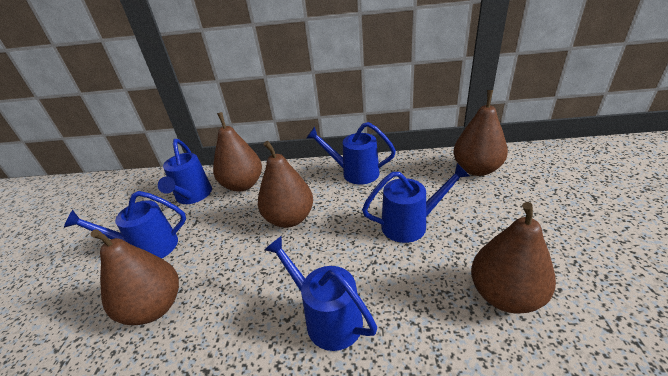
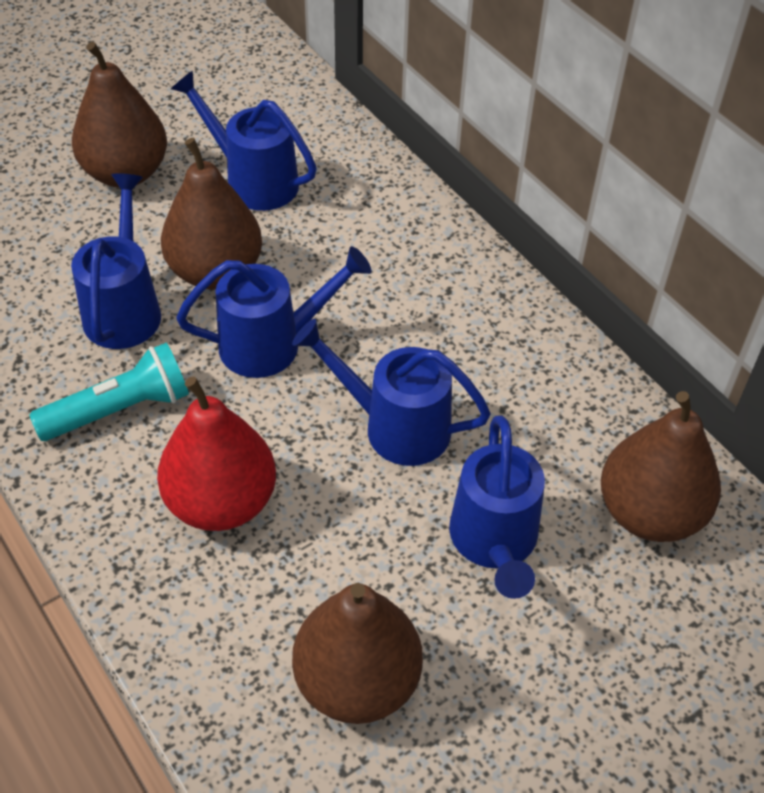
brown pear: [90,229,179,325] [213,112,262,192] [258,141,313,228] [454,90,508,176] [471,202,556,314] = 5 -> [72,42,167,188] [161,138,262,289] [292,583,423,724] [601,391,721,542] = 4
red pear: none = 0 -> [157,377,276,531] = 1
turquoise flashlight: none = 0 -> [29,343,189,441] = 1

